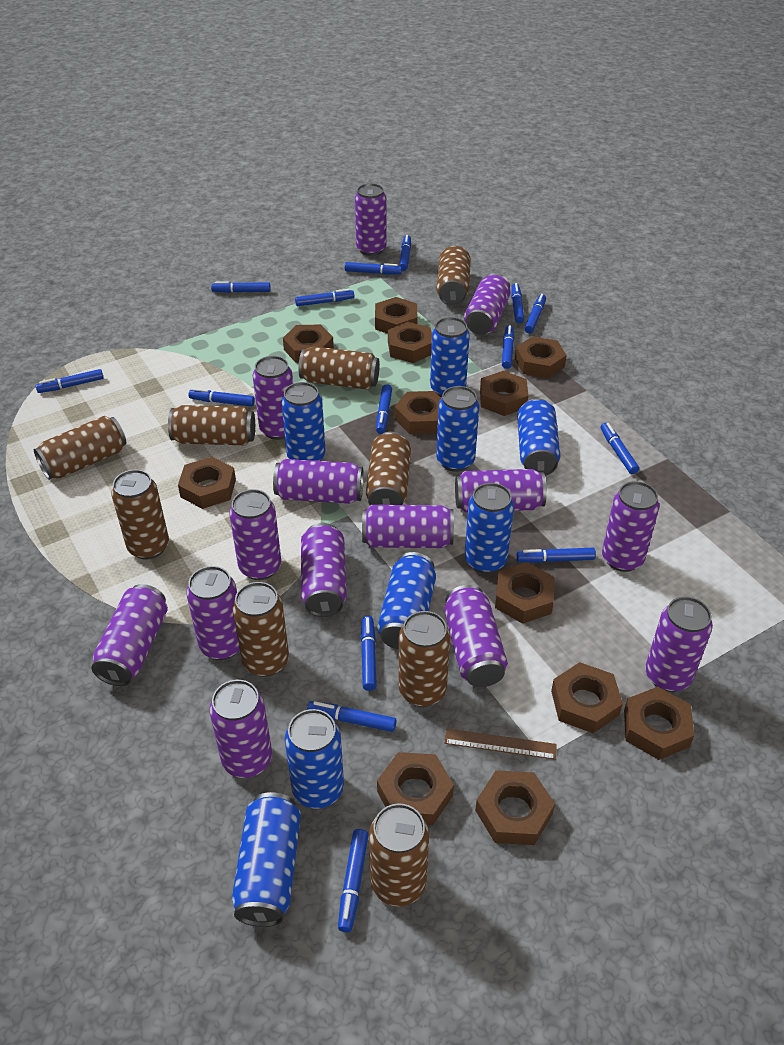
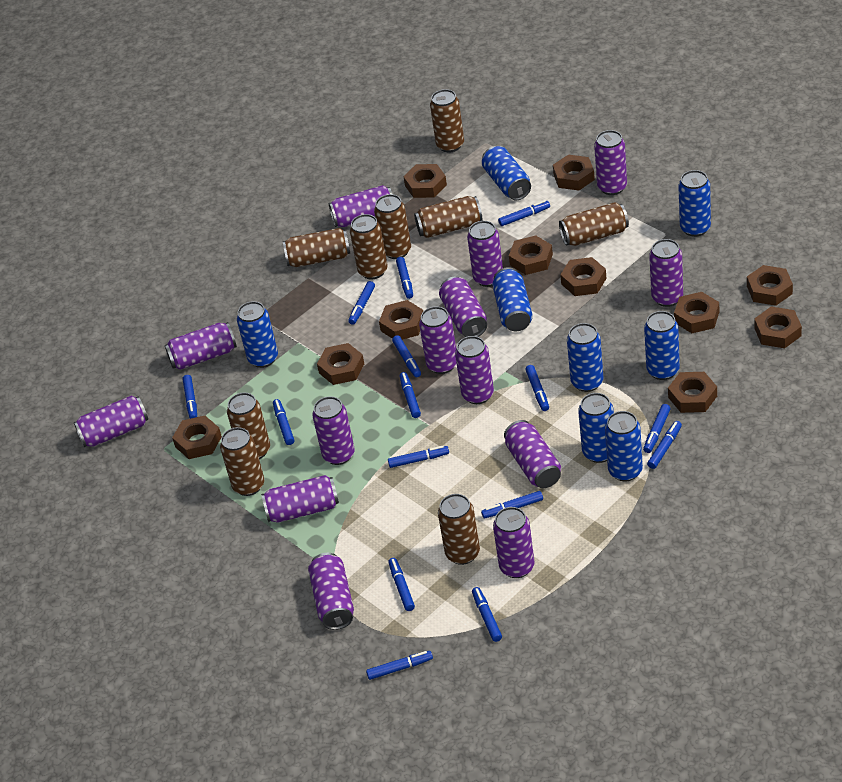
brown nut: [178,457,236,509] [283,324,334,363] [375,297,418,334] [377,752,454,826] [388,322,432,363] [395,391,441,434] [475,770,555,845] [480,371,528,416] [495,562,555,624] [515,336,567,378] [551,662,623,734] [624,687,694,760] = 12 -> [172,416,222,459] [317,343,364,385] [379,300,423,340] [403,164,447,198] [509,235,553,275] [553,155,595,191] [560,257,607,296] [668,372,717,413] [674,292,719,333] [747,265,793,306] [754,307,802,348] = 11
brown ruler: [444,728,557,760] = 1 -> none = 0

